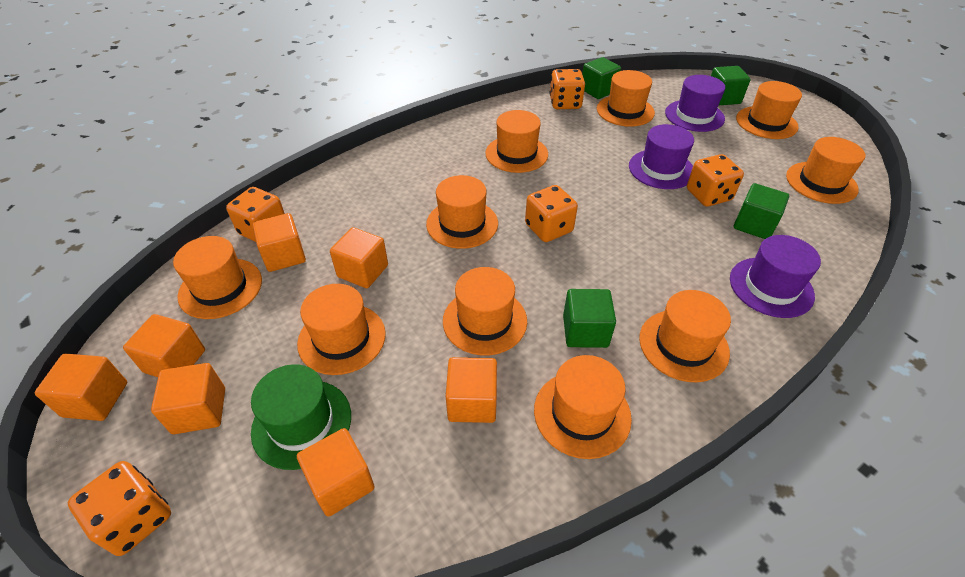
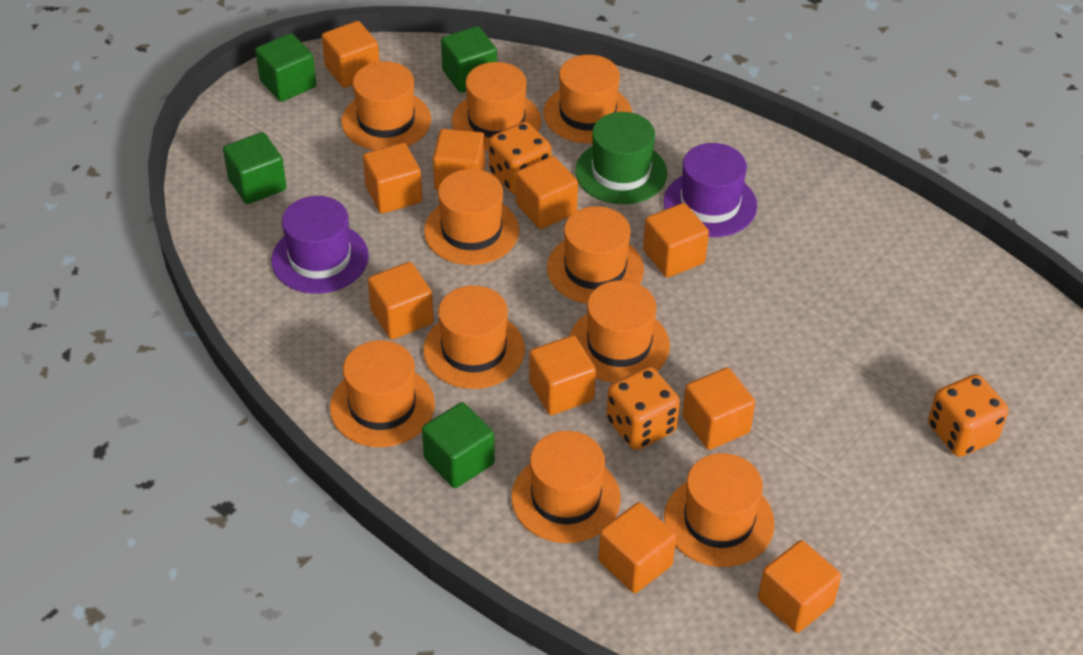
orange cube: [35,354,127,421] [123,314,205,377] [151,363,225,434] [253,213,306,272] [297,428,375,517] [330,227,388,288] [446,357,497,423] = 7 -> [322,21,379,88] [363,143,422,214] [368,262,434,339] [433,129,485,190] [516,156,578,229] [529,335,596,415] [598,502,676,593] [643,203,709,278] [682,367,755,450] [758,540,841,633] = 10
orange dice: [68,461,171,556] [226,187,285,242] [525,185,578,242] [549,69,585,109] [687,154,744,207] = 5 -> [488,121,552,194] [606,366,680,450] [928,374,1009,457] = 3
purple hat: [629,124,694,189] [665,75,725,132] [730,235,821,318] = 3 -> [271,196,369,294] [663,143,757,237] = 2

